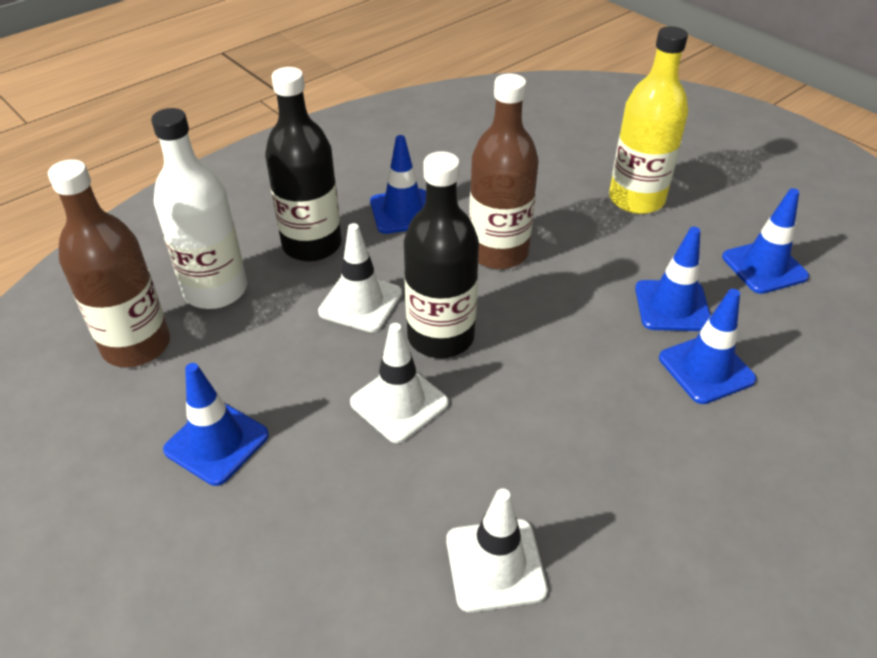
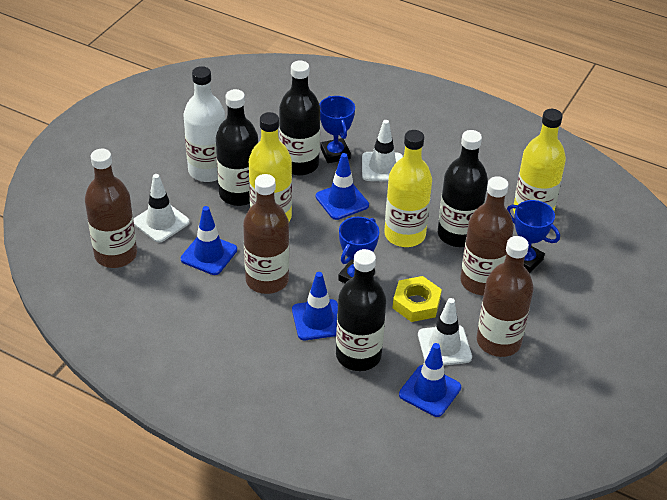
black bottle: [265,67,342,262] [404,151,479,358] = 2 -> [216,89,258,206] [279,60,320,176] [336,249,386,371] [438,130,488,247] = 4
blue traffic cone: [163,363,269,486] [370,135,426,234] [635,227,711,331] [659,289,756,404] [722,188,809,294] = 5 -> [181,206,237,275] [292,272,338,340] [316,153,369,220] [399,343,461,417] = 4
blue trophy: none = 0 -> [319,96,355,163] [338,217,379,283] [507,200,560,273] = 3
brown bottle: [48,159,170,367] [469,73,539,269] = 2 -> [85,149,137,268] [243,174,289,294] [460,176,514,295] [477,236,534,357] = 4
yellow bottle: [609,26,688,214] = 1 -> [249,112,292,221] [384,130,432,247] [513,109,566,214] = 3
yellow nut: none = 0 -> [393,276,442,322] = 1

